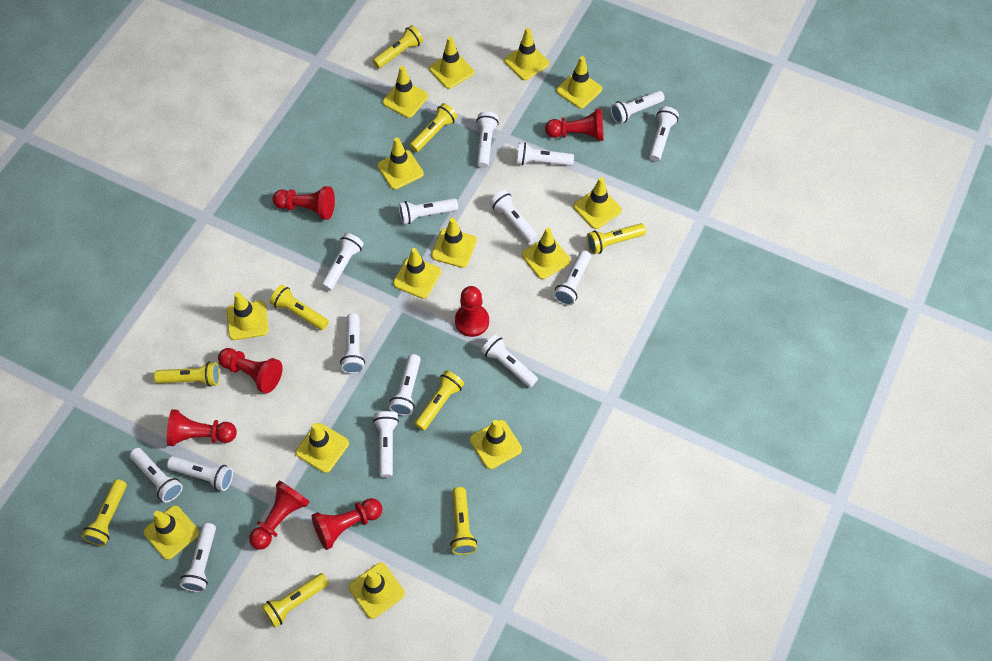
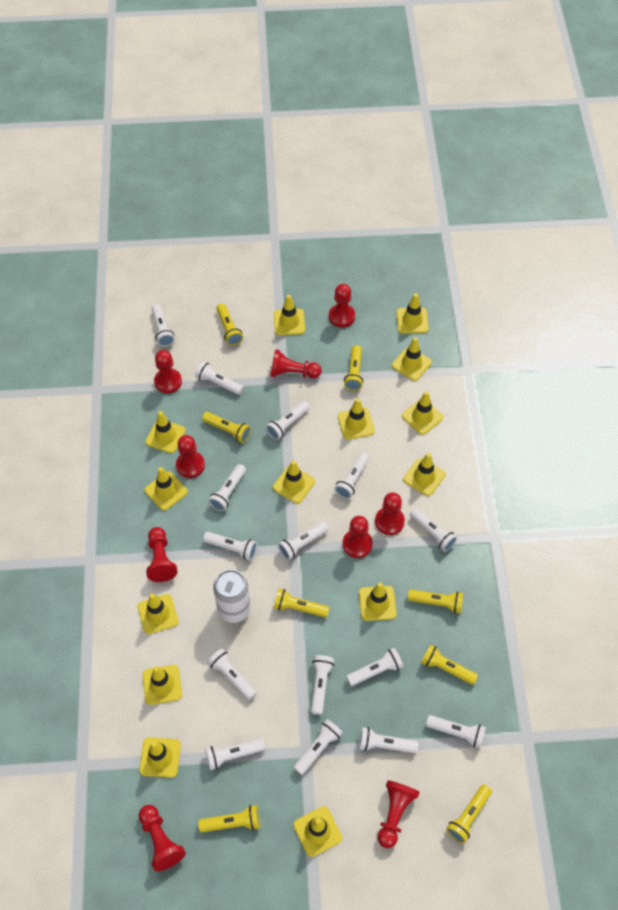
red pawn: [167,409,237,446] [218,348,283,394] [249,480,310,550] [272,186,335,220] [311,498,382,550] [455,286,489,337] [545,108,604,141] = 7 -> [138,805,186,871] [146,527,178,582] [154,350,182,393] [176,435,205,478] [270,349,322,379] [329,284,355,327] [343,516,373,558] [375,492,405,535] [377,780,420,848] = 9
white can: none = 0 -> [213,570,251,623] = 1
yellow flashlight: [82,479,127,546] [154,362,220,387] [261,573,329,627] [270,285,329,330] [373,25,423,68] [409,103,457,152] [414,370,464,431] [450,487,477,555] [587,223,646,254] = 9 -> [198,805,260,832] [202,412,251,443] [216,303,243,346] [274,589,330,618] [344,345,363,390] [408,589,463,613] [421,644,478,685] [446,784,492,843] = 8

